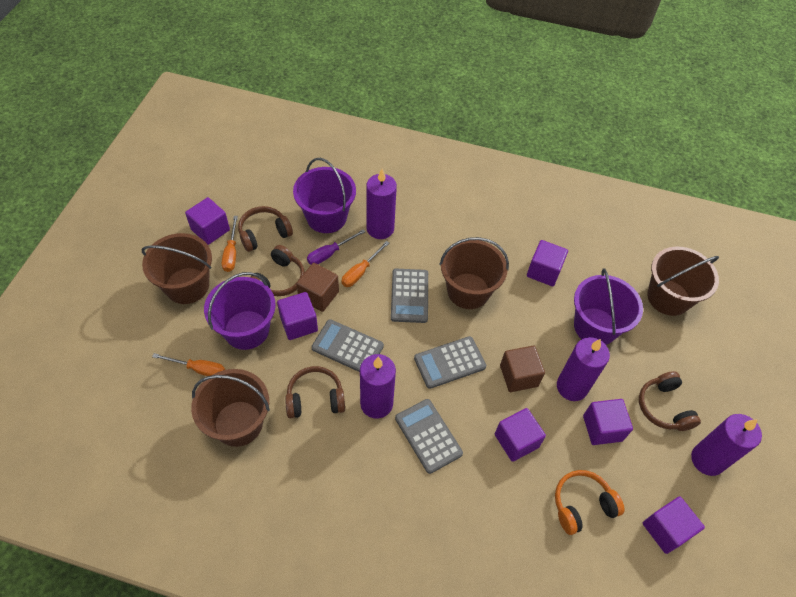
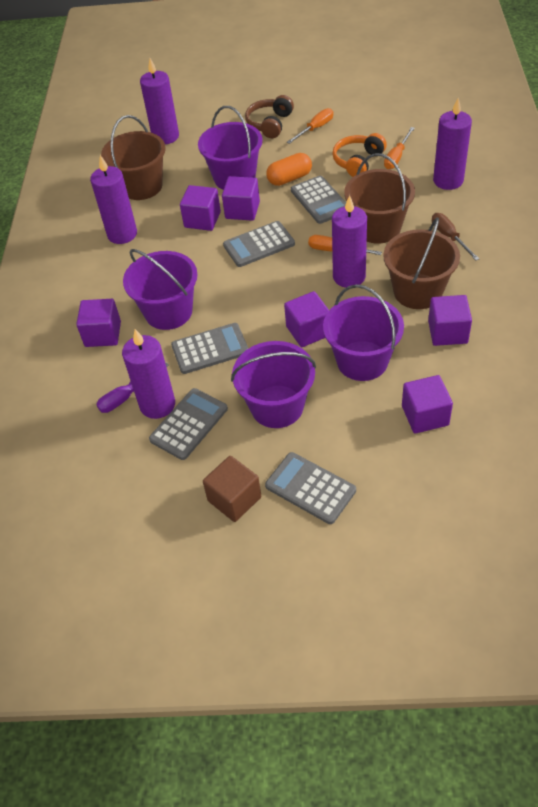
brown bucket: [142,233,212,304] [191,369,270,447] [440,237,509,309] [647,247,719,316] = 4 -> [101,115,166,200] [344,153,415,244] [383,217,460,309] = 3
brown cube: [296,263,339,312] [500,346,545,392] = 2 -> [203,456,261,522] = 1
brown headphones: [238,206,293,252] [251,245,305,296] [285,366,345,418] [639,371,701,431] = 4 -> [245,95,294,138] = 1
brown screwdriver: none = 0 -> [432,213,480,260] = 1
grey calculator: [312,319,384,372] [391,269,428,323] [395,399,463,474] [414,336,486,389] = 4 -> [149,388,228,460] [171,323,249,374] [223,221,295,267] [265,452,356,524] [291,176,346,224] = 5
orange capsule: none = 0 -> [266,153,312,186] = 1
purple bucket: [204,272,276,350] [293,158,356,233] [574,268,643,345] = 3 -> [123,249,198,330] [198,106,263,190] [231,341,316,428] [323,284,404,381] = 4
purple candle: [360,354,396,418] [366,169,397,239] [557,337,610,401] [691,414,762,476] = 4 -> [90,155,137,244] [122,329,175,419] [140,58,179,144] [332,195,367,288] [433,98,472,190] = 5

